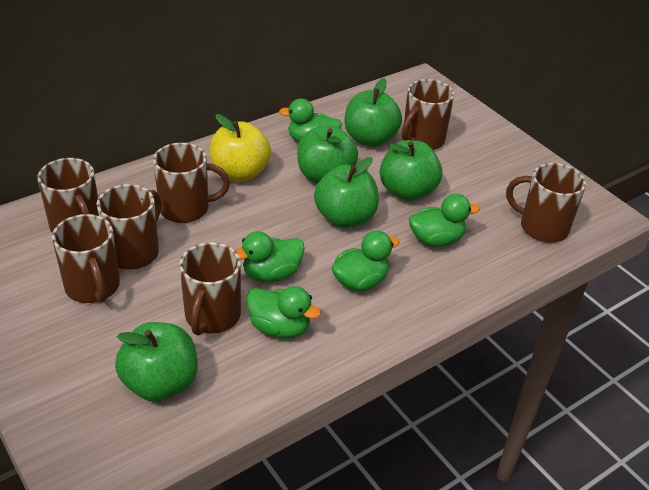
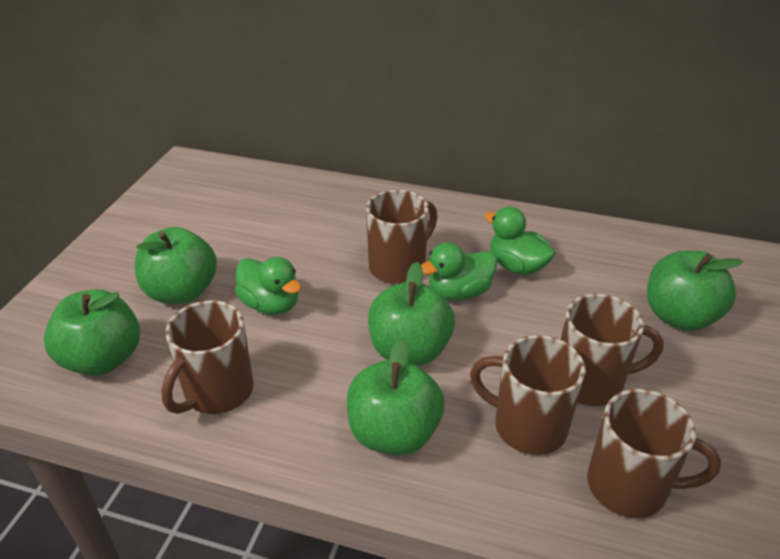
brown mug: [37,158,98,233] [52,214,120,303] [96,184,161,270] [153,143,230,223] [180,242,241,336] [402,79,454,150] [506,163,586,243] = 7 -> [161,300,254,414] [366,190,437,284] [470,335,586,455] [561,294,664,406] [587,389,721,518] = 5
green duck: [235,231,305,282] [246,286,321,339] [279,99,342,143] [332,231,399,291] [409,194,480,247] = 5 -> [235,257,301,315] [422,242,497,301] [485,206,555,275] = 3
yellow apple: [210,114,271,182] = 1 -> none = 0

